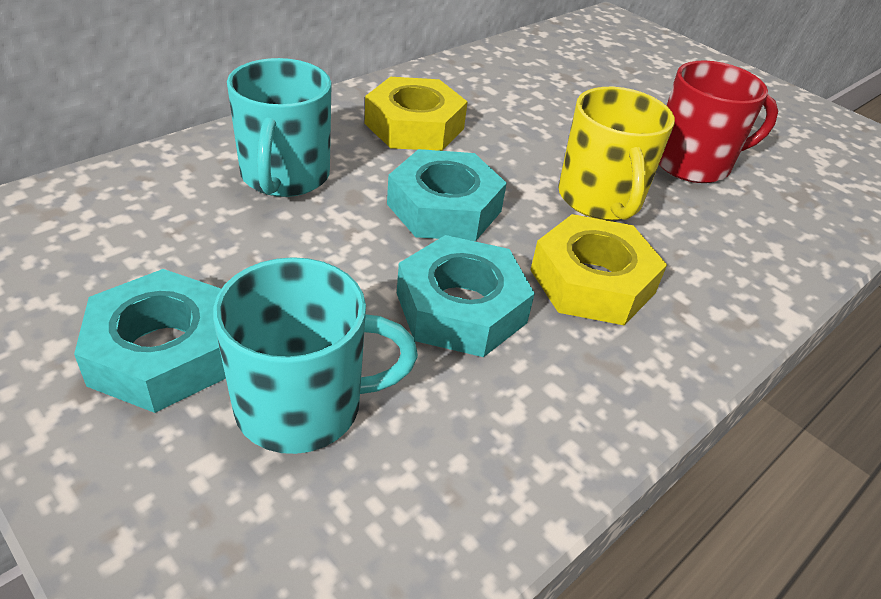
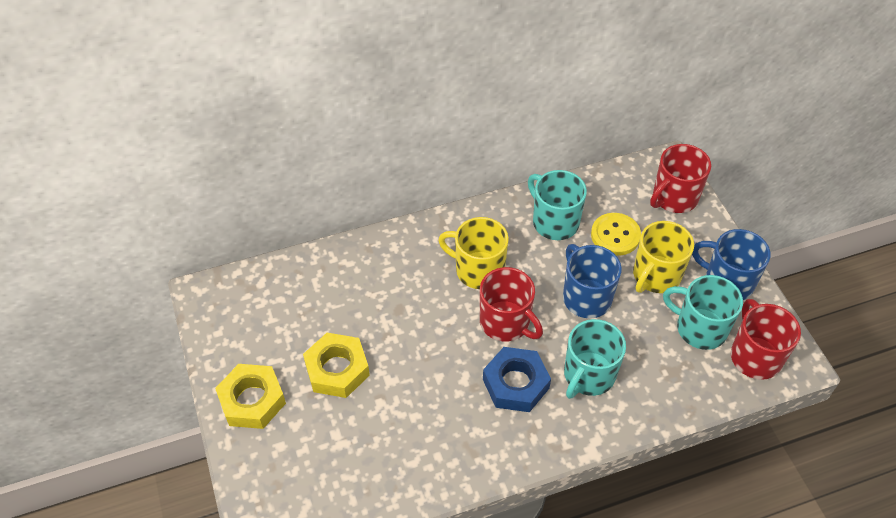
blue mug: none = 0 -> [563,244,622,318] [692,229,771,300] = 2
blue nut: none = 0 -> [483,347,551,412] = 1
red mug: [659,60,778,183] = 1 -> [480,267,543,341] [650,144,711,213] [731,299,801,380] = 3
turquoise mug: [213,257,418,454] [227,58,332,197] = 2 -> [528,170,587,240] [564,319,626,399] [663,275,743,350] = 3
turquoise nut: [74,269,226,413] [387,149,507,241] [397,235,535,357] = 3 -> none = 0
yellow button: none = 0 -> [591,213,641,255] = 1
yellow mug: [558,87,675,220] = 1 -> [438,217,509,289] [633,221,694,293] = 2

